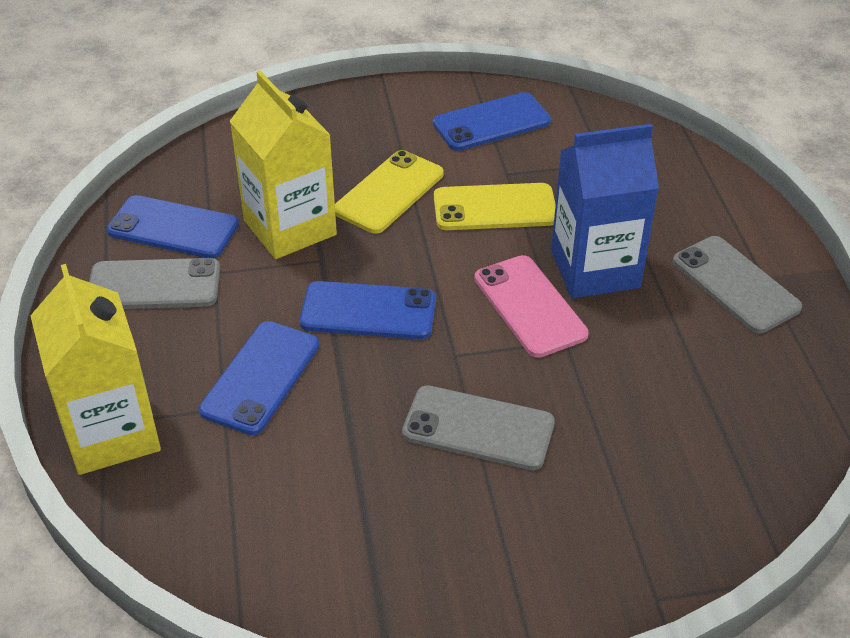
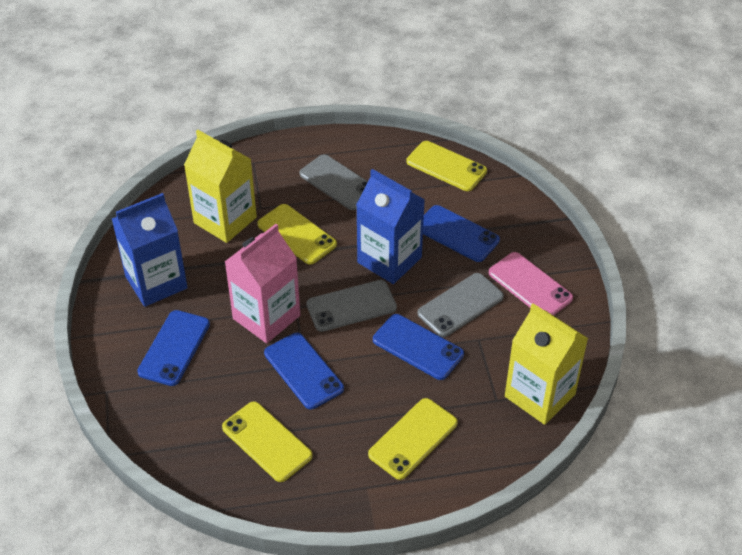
blue carton: [551,124,659,298] = 1 -> [112,193,188,307] [356,169,425,284] = 2
pink carton: none = 0 -> [225,224,300,343] = 1
yellow phone: [335,150,444,234] [434,183,556,230] = 2 -> [222,401,313,482] [257,204,337,265] [368,398,458,480] [407,141,487,191] = 4

